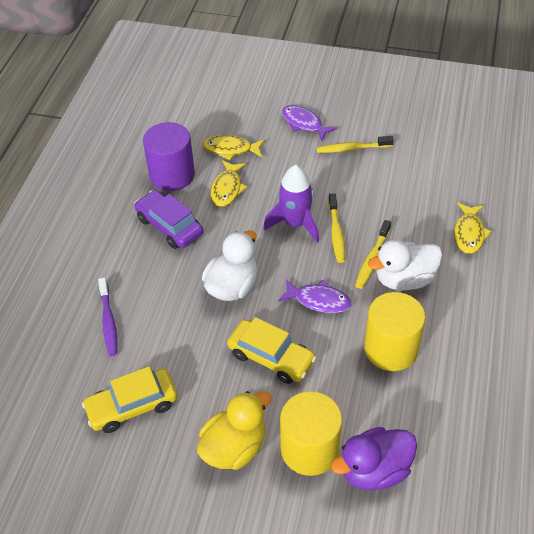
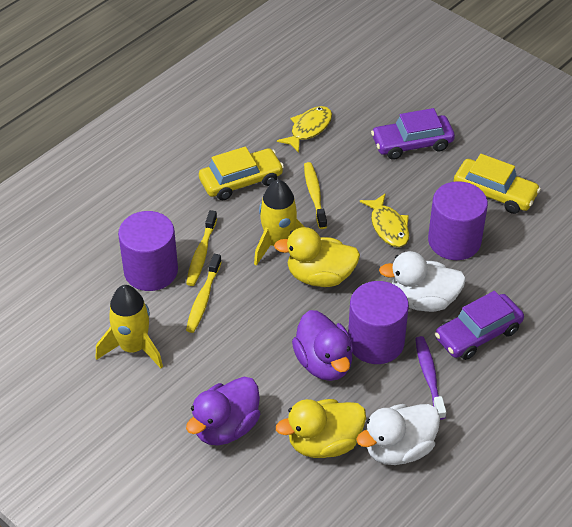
purple car: [134,190,204,249] = 1 -> [371,108,455,160] [435,291,524,360] = 2
purple cylinder: [143,122,195,191] = 1 -> [118,211,178,291] [348,281,409,364] [428,181,488,260] = 3
purple duck: [331,427,417,490] = 1 -> [186,377,260,445] [292,310,353,381] = 2
purple fish: [278,279,351,313] [282,105,337,141] = 2 -> none = 0
purple rocket: [263,165,319,243] = 1 -> none = 0
yellow cylinder: [280,391,342,476] [364,292,426,371] = 2 -> none = 0
yellow duck: [197,391,271,470] = 1 -> [274,227,360,287] [276,399,366,458] = 2
yellow fish: [203,135,265,160] [211,160,247,207] [454,203,492,254] = 3 -> [277,106,332,153] [360,193,409,247] = 2
yellow rocket: none = 0 -> [96,285,163,368] [254,180,305,266] = 2

